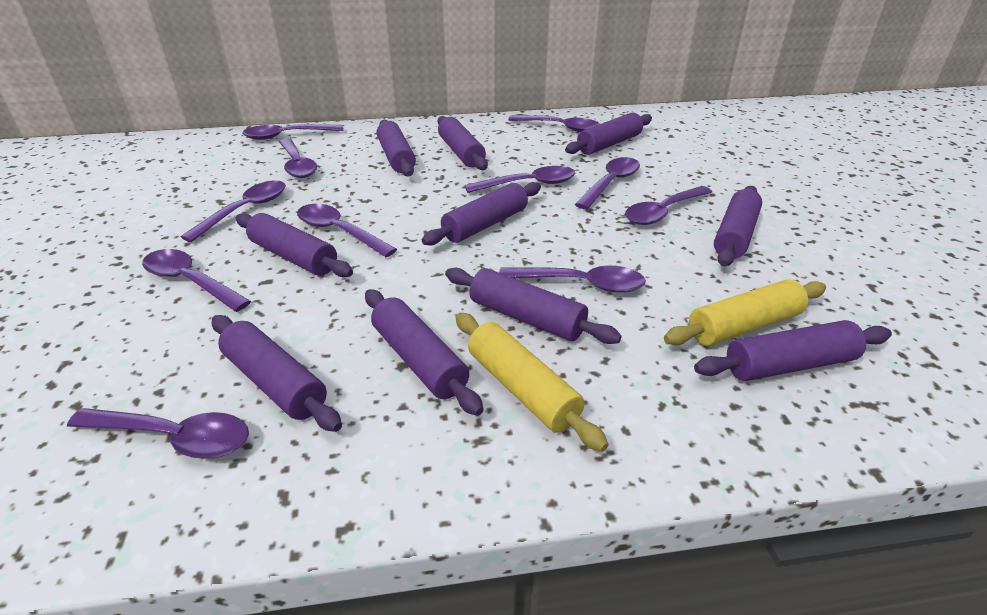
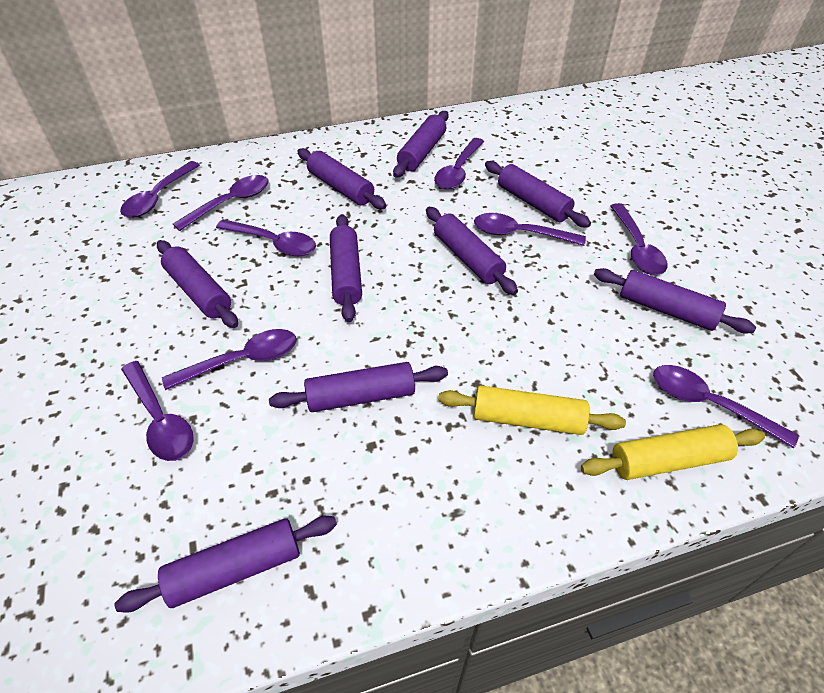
purple rolling pin: [212,315,342,432] [236,213,353,277] [365,289,484,416] [377,120,416,176] [422,182,541,246] [438,116,488,170] [445,268,622,344] [565,113,652,155] [694,320,892,381] [714,186,762,267] = 10 -> [115,516,337,613] [157,240,238,328] [269,362,448,412] [297,148,387,209] [330,214,362,322] [393,111,449,178] [426,207,518,295] [485,161,591,228] [594,268,756,333] = 9
purple spoon: [67,408,249,459] [142,249,251,312] [181,180,286,242] [242,124,344,140] [279,138,317,178] [297,204,397,257] [465,166,575,193] [499,266,646,293] [508,115,600,132] [575,157,640,209] [625,186,712,225] = 11 -> [120,161,200,218] [121,361,194,461] [162,329,296,390] [173,175,268,231] [216,219,316,256] [434,138,484,190] [474,213,586,246] [611,203,668,275] [653,365,799,448] = 9

